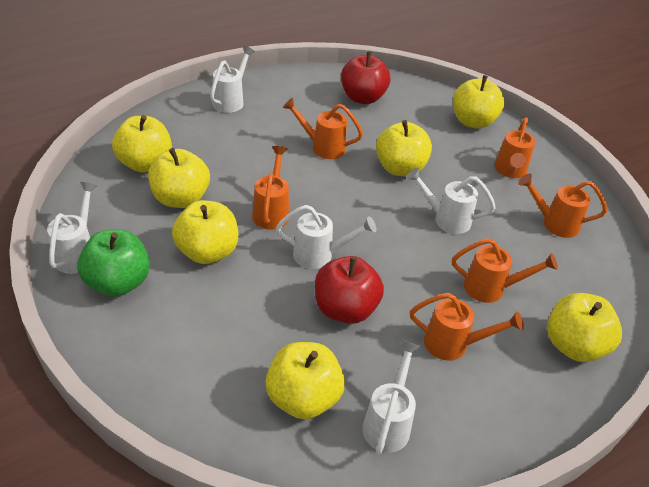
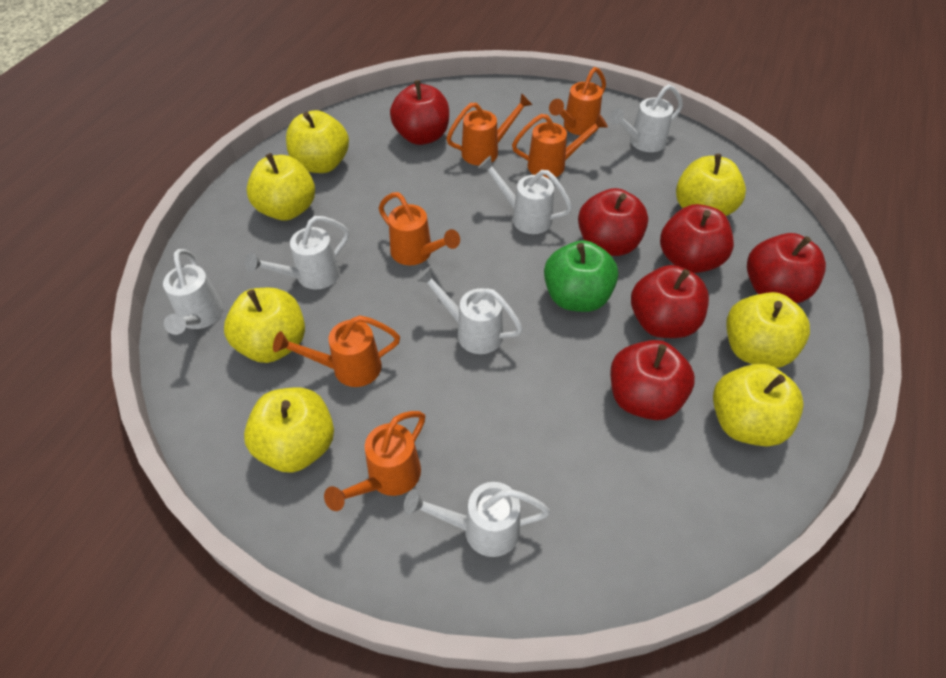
red apple: [315,256,384,324] [341,51,390,104] = 2 -> [390,80,449,145] [578,188,648,256] [610,340,695,420] [631,265,709,338] [660,204,734,273] [747,233,826,303] = 6
white watering can: [47,182,97,274] [210,46,255,113] [276,205,377,269] [362,340,421,454] [406,167,496,234] = 5 -> [163,249,223,335] [245,216,349,290] [404,482,550,557] [416,267,523,354] [478,156,572,234] [609,84,683,152] = 6

